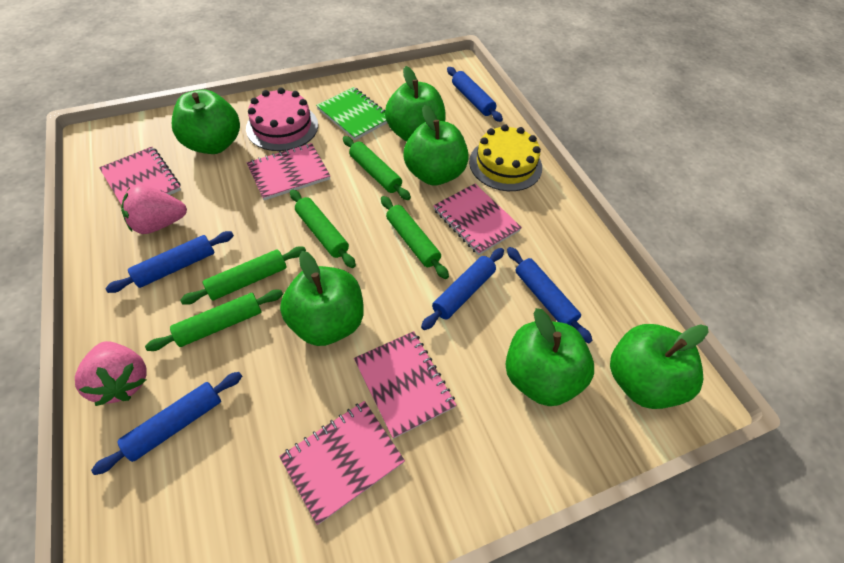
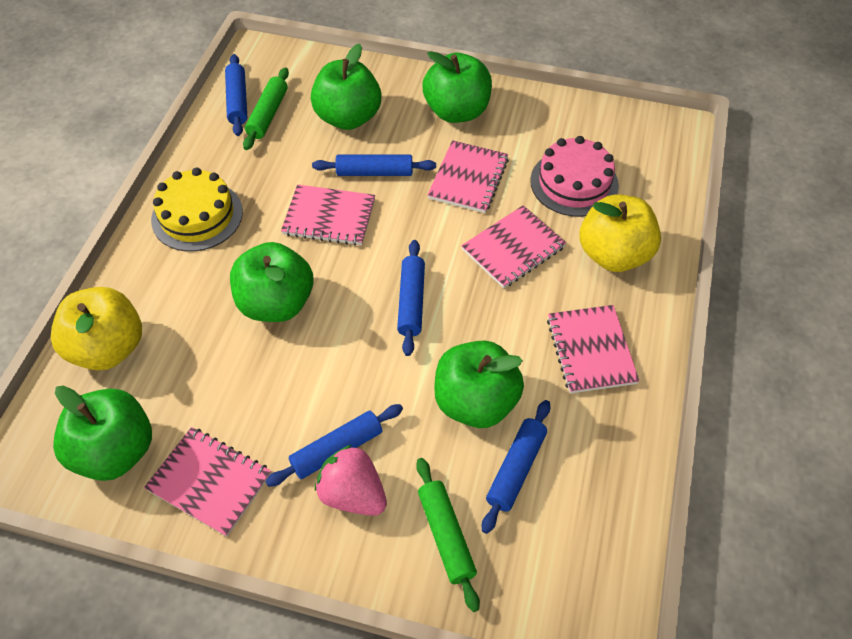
green apple: [172,89,240,154] [280,251,364,346] [385,66,446,142] [404,105,469,185] [505,308,594,406] [610,324,709,409] = 6 -> [53,386,152,481] [230,242,313,322] [311,44,381,130] [422,51,492,123] [434,340,524,428] = 5
green notebook: [316,87,387,140] = 1 -> none = 0
green rolling pin: [145,290,283,351] [180,246,306,305] [290,189,356,268] [343,136,411,200] [381,196,449,279] = 5 -> [243,67,289,150] [416,458,480,612] = 2
pink strawberry: [75,341,147,406] [121,185,187,234] = 2 -> [315,445,387,516] = 1
yellow apple: none = 0 -> [51,287,142,371] [580,194,661,272] = 2

